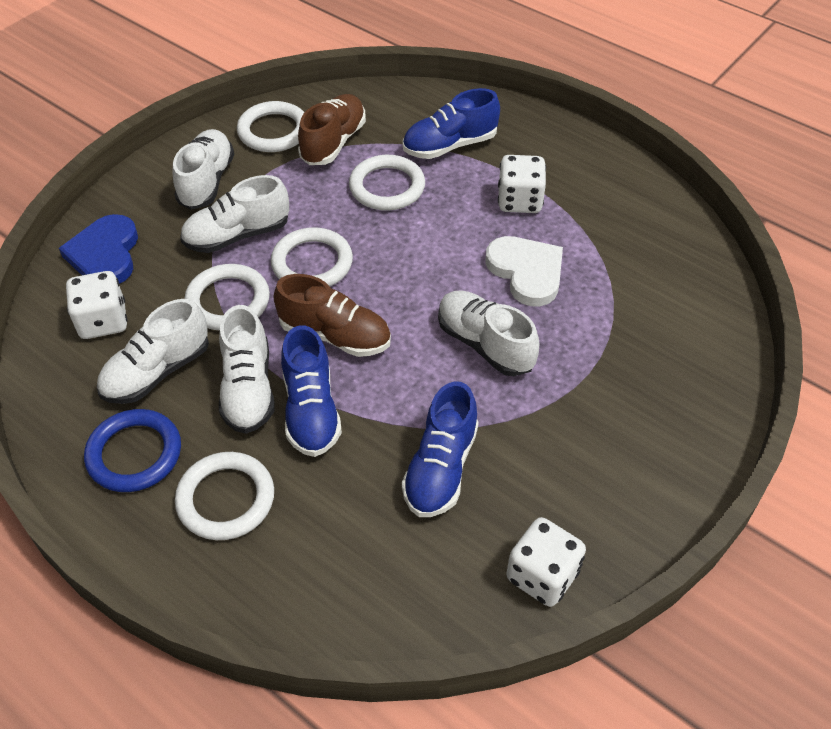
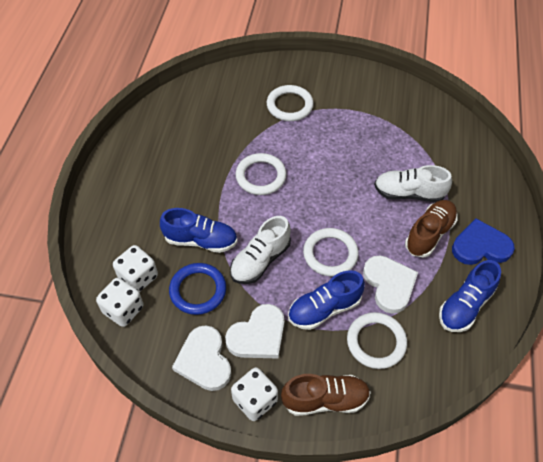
white heart: [486,236,563,306] = 1 -> [172,325,231,391] [225,304,284,359] [363,256,418,314] = 3
white ring: [175,452,274,540] [184,264,270,331] [237,101,305,152] [271,227,353,286] [349,155,425,211] = 5 -> [236,153,287,195] [267,85,314,121] [303,228,359,276] [347,312,407,369] = 4
white shoe: [97,299,209,404] [173,129,234,210] [180,175,289,253] [219,305,275,434] [438,290,539,376] = 5 -> [230,216,291,284] [374,165,452,202] = 2

